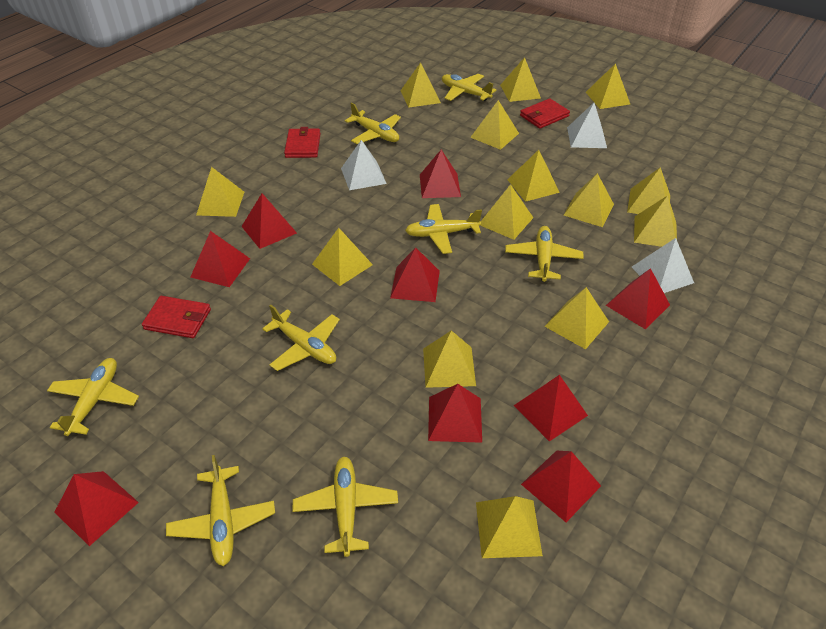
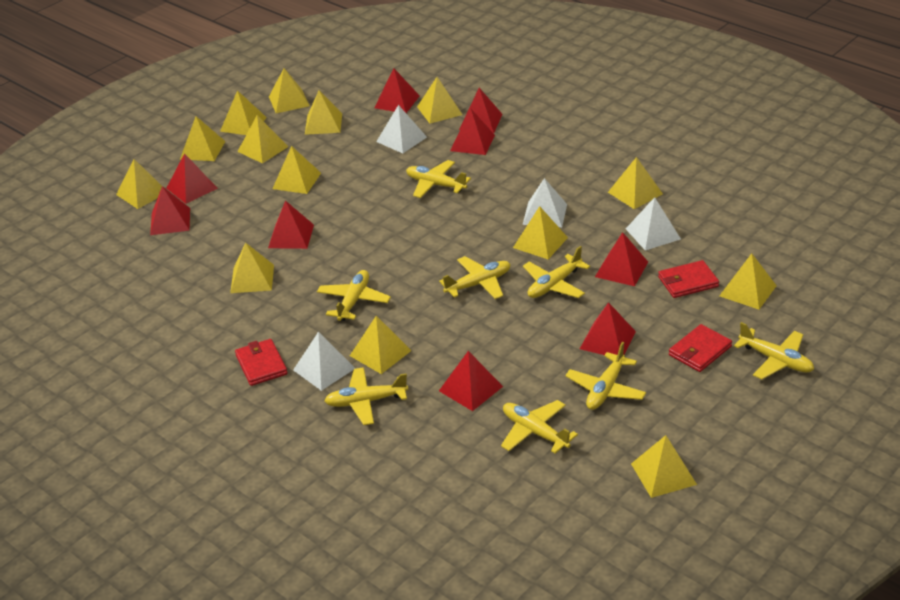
white pyramid: [341,140,387,190] [567,103,607,148] [632,238,694,293] = 3 -> [293,332,355,391] [376,105,427,153] [523,178,567,227] [626,197,681,250] = 4

